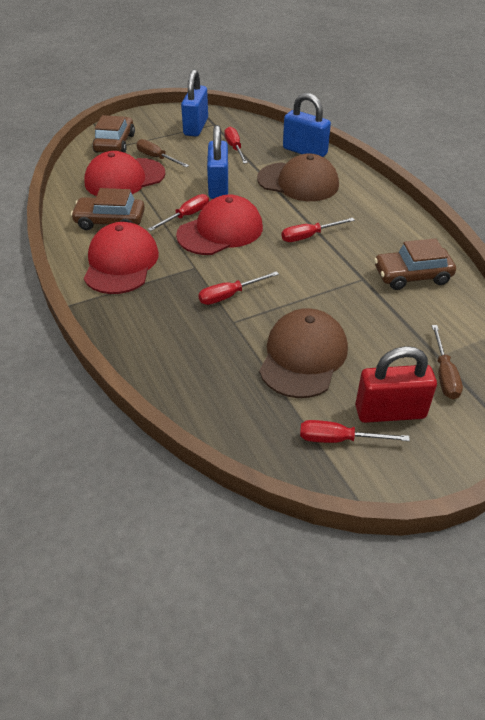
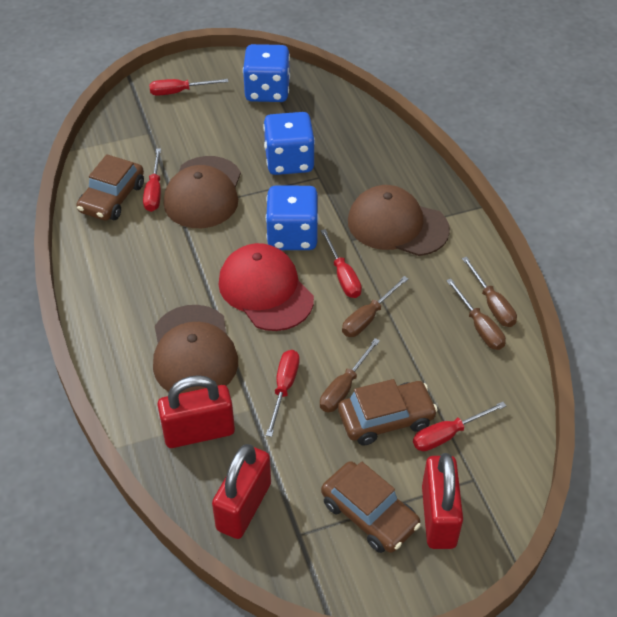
blue dice: none = 0 -> [243,44,290,102] [263,112,315,175] [266,186,319,250] = 3
blue padlock: [181,69,208,136] [207,125,228,199] [283,93,331,157] = 3 -> none = 0
brown cap: [257,153,339,201] [259,308,348,398] = 2 -> [153,305,238,394] [164,156,241,228] [348,185,450,256] = 3
brown screwdriver: [136,139,189,167] [432,325,463,399] = 2 -> [320,338,380,412] [342,276,408,337] [446,278,506,350] [462,257,517,327] = 4
red cap: [84,151,165,196] [84,222,159,294] [176,195,263,255] = 3 -> [218,243,314,331] = 1
red padlock: [355,346,437,423] = 1 -> [157,375,235,448] [212,444,271,539] [422,453,463,549] = 3

